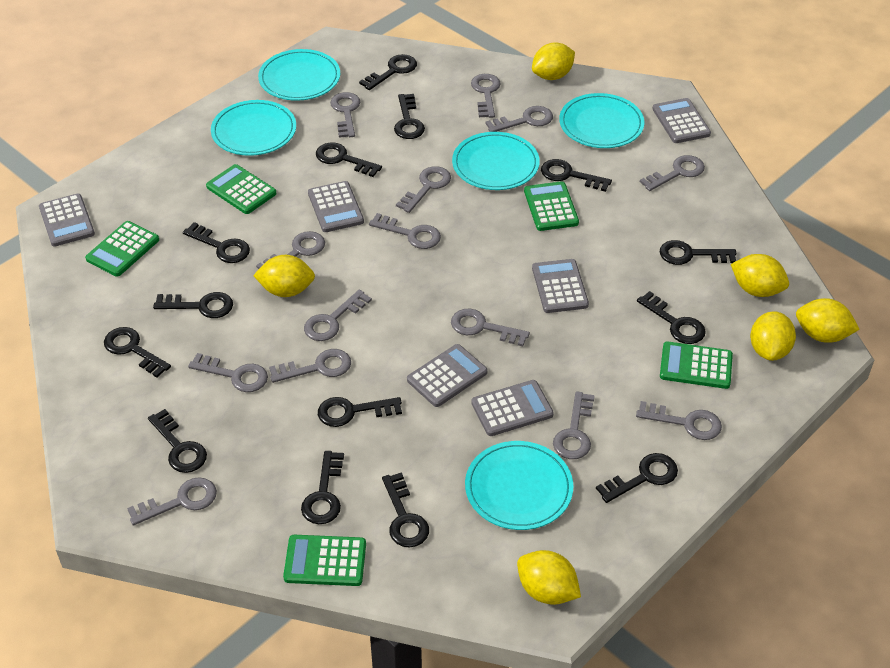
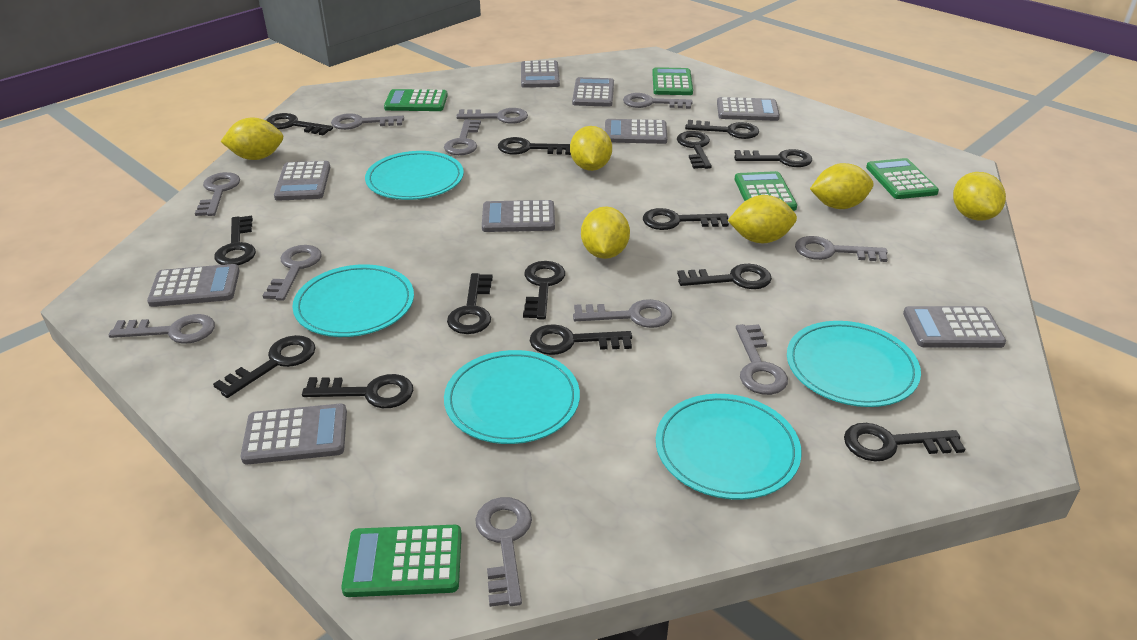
grey calculator: [39,194,95,247] [308,181,364,232] [407,344,488,407] [471,380,554,436] [532,259,589,313] [653,98,711,143] = 6 -> [147,264,240,307] [241,404,347,464] [274,161,330,201] [482,200,555,232] [521,60,560,88] [572,77,614,107] [605,119,667,144] [717,97,780,121] [903,306,1006,348] = 9
grey key: [127,477,217,525] [188,353,268,392] [256,231,325,269] [269,349,351,383] [304,290,372,341] [330,92,360,138] [369,213,441,249] [396,166,451,213] [451,309,530,346] [471,74,501,118] [485,106,553,132] [553,391,595,459] [636,401,722,440] [640,155,705,191] = 14 -> [109,314,215,344] [195,172,240,216] [263,245,322,301] [331,113,404,130] [444,119,481,155] [456,108,528,124] [475,497,532,607] [573,299,672,328] [623,93,693,109] [736,324,788,395] [795,236,888,262] = 11

